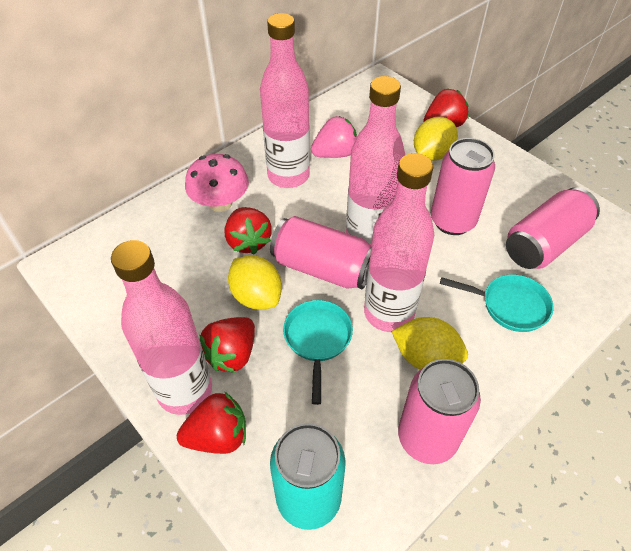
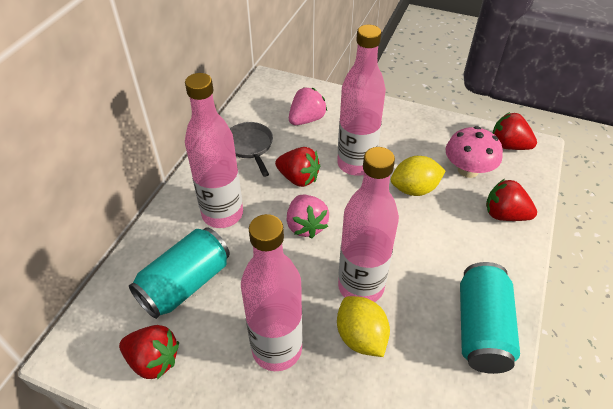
grey pan: none = 0 -> [230,122,273,177] = 1
pink can: [270,216,371,289] [398,359,481,464] [431,138,495,235] [506,187,600,269] = 4 -> none = 0
pink strawberry: [311,116,357,158] = 1 -> [287,195,329,238] [289,87,327,125] = 2
turquoise can: [270,423,346,530] = 1 -> [129,227,230,319] [460,262,520,374] = 2
turquoise pan: [283,300,353,405] [440,274,554,332] = 2 -> none = 0
yellow lemon: [228,255,282,310] [391,317,468,370] [414,117,458,161] = 3 -> [337,296,390,357] [391,156,446,196] = 2

